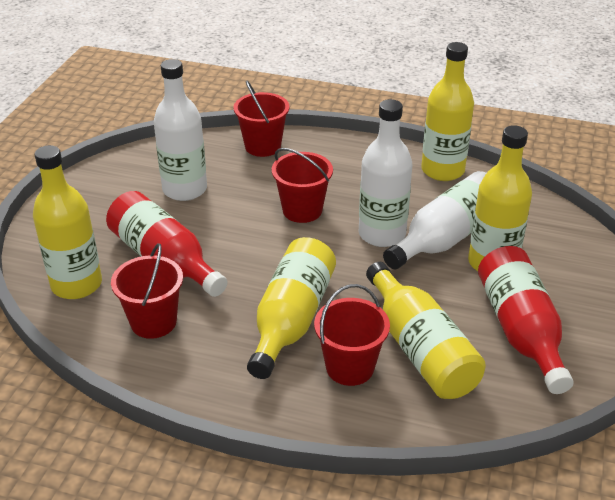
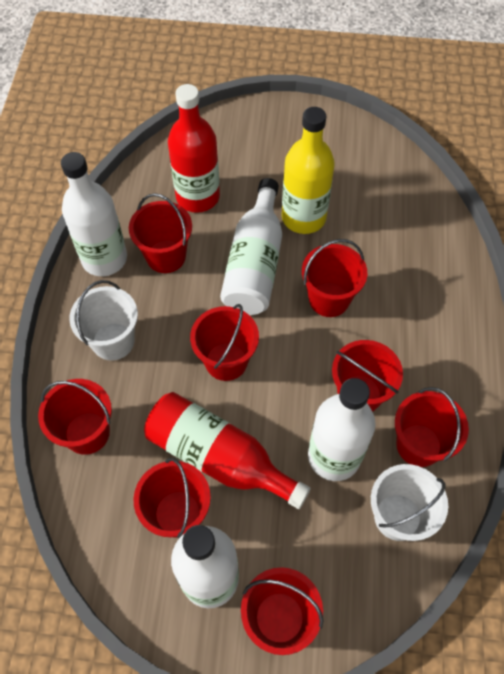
red bucket: [111,243,183,339] [234,81,289,157] [272,148,333,223] [314,284,390,386] = 4 -> [38,379,112,455] [129,193,192,273] [133,458,211,538] [190,304,259,381] [241,567,324,655] [302,239,367,317] [332,340,403,412] [395,387,469,467] = 8
white bottle: [154,59,207,201] [359,99,412,247] [383,171,486,269] = 3 -> [61,152,127,276] [171,525,239,608] [220,178,282,315] [308,378,376,481] = 4
white bucket: none = 0 -> [69,280,138,361] [371,464,448,541] = 2
yellow bottle: [33,145,102,299] [247,237,336,379] [366,262,486,399] [421,42,474,181] [468,125,532,271] = 5 -> [282,107,335,234] = 1

